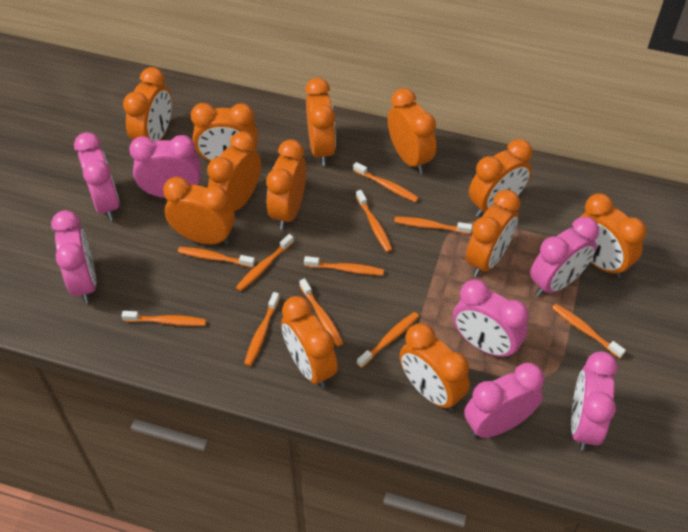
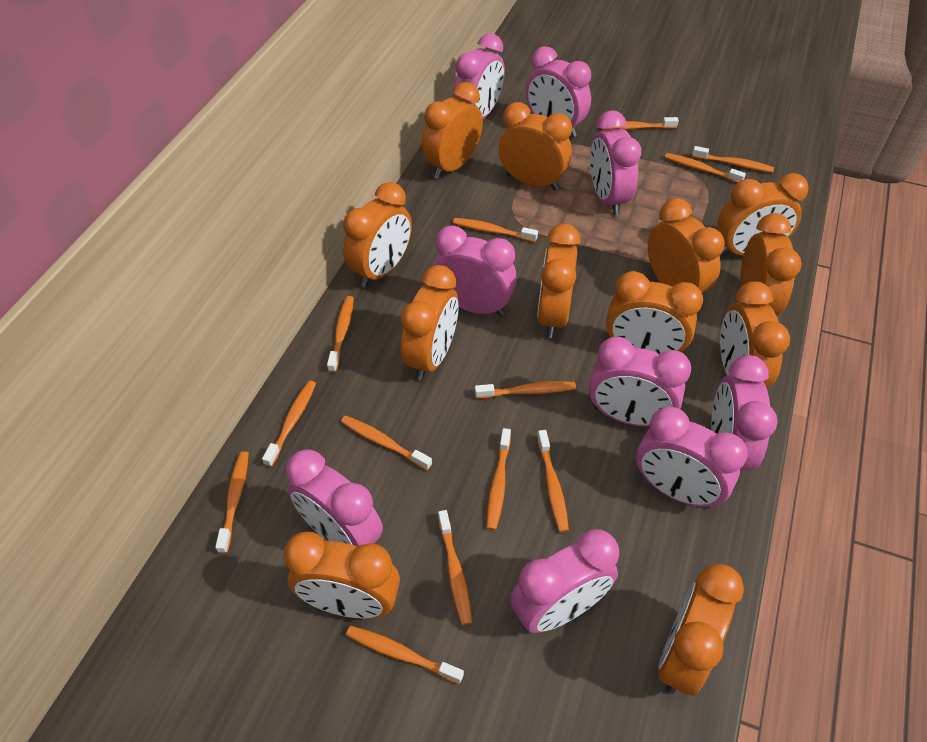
orange toothbrush: [121,311,206,326] [178,247,255,267] [235,234,294,291] [244,292,280,366] [299,278,344,347] [304,256,384,275] [353,162,419,202] [356,190,392,252] [357,312,419,368] [394,217,472,234] [552,304,626,358] = 11 -> [215,451,249,554] [262,380,316,467] [327,296,354,373] [341,415,432,470] [346,626,464,684] [438,510,472,626] [453,218,538,242] [475,381,576,398] [486,428,511,530] [537,430,569,532] [600,117,679,130] [664,153,746,183] [692,146,774,173] = 13
pink clock: [51,210,96,303] [74,132,119,221] [129,135,201,198] [453,279,529,359] [464,363,544,438] [530,217,599,296] [571,351,618,451] = 7 -> [286,449,383,546] [433,225,517,316] [453,33,505,119] [510,529,619,633] [526,46,591,138] [589,337,691,426] [590,110,641,215] [636,406,748,509] [711,355,778,471] = 9

